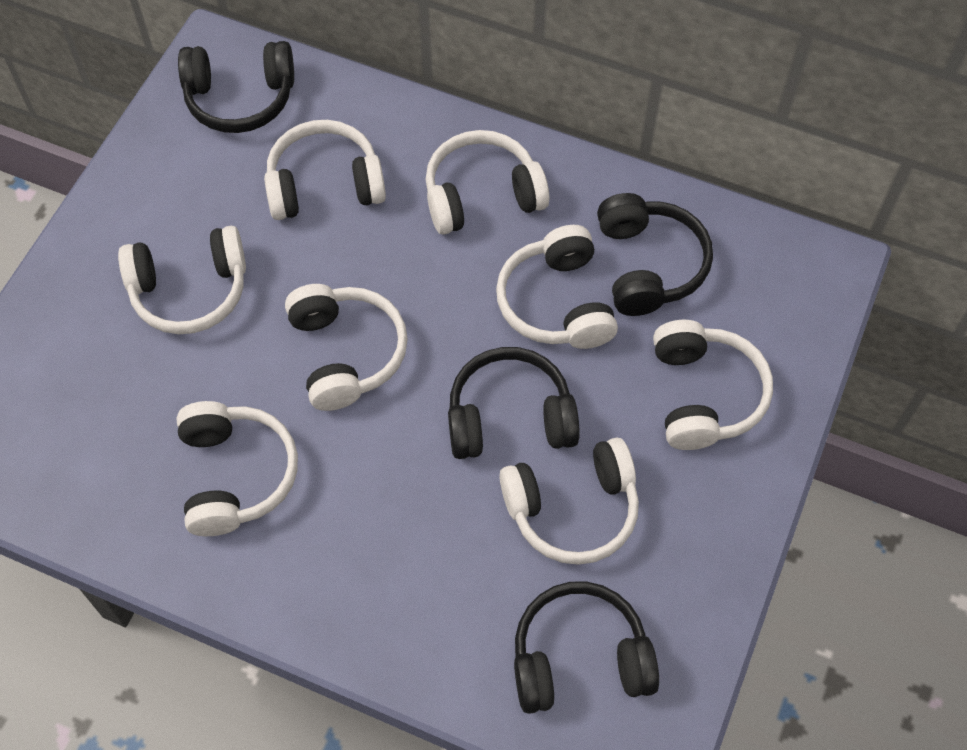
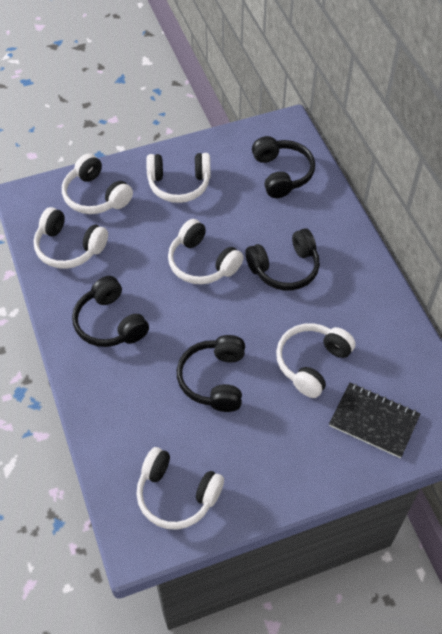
black notebook: none = 0 -> [329,383,420,458] = 1
white headphones: [118,226,246,334] [176,401,298,536] [264,120,386,220] [285,284,408,411] [426,130,549,235] [496,225,618,349] [499,437,639,565] [653,320,773,450] = 8 -> [34,207,108,269] [62,154,133,214] [136,447,224,530] [146,153,211,203] [168,219,244,284] [276,323,356,398] = 6

